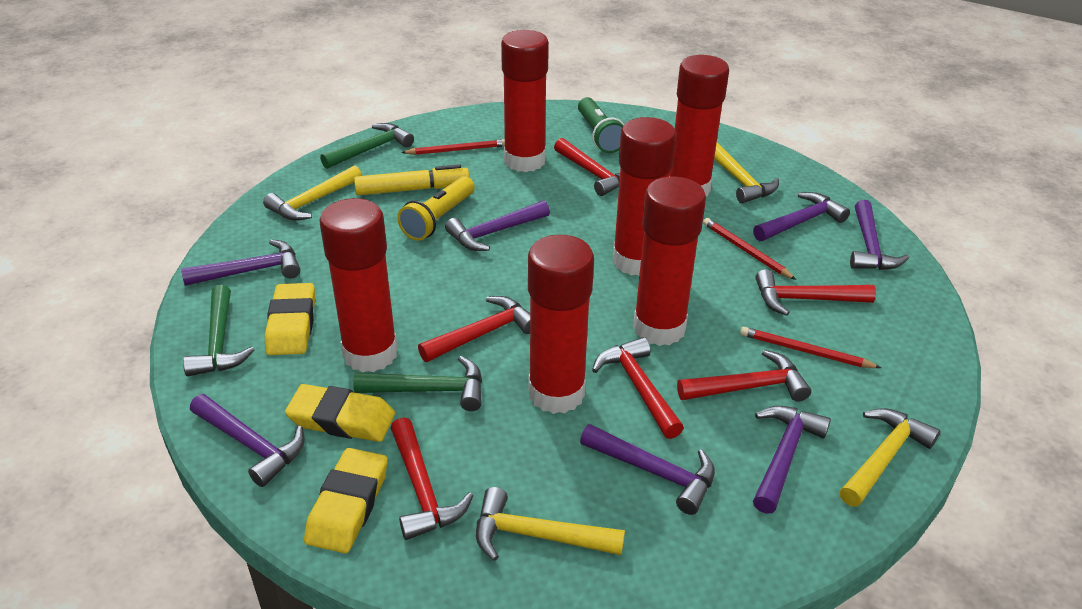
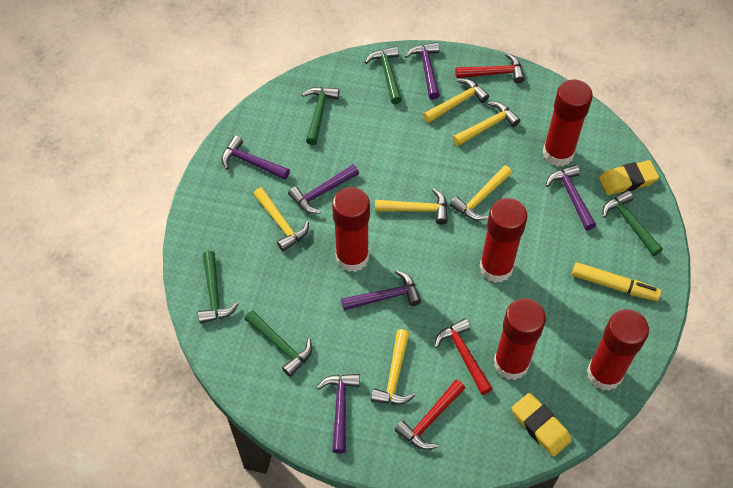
green flashlight: [578,97,624,153] = 1 -> none = 0
green hammer: [183,285,254,376] [320,123,414,169] [353,356,482,411] = 3 -> [198,251,239,323] [245,310,312,377] [302,87,339,145] [365,46,402,104] [603,190,663,256] = 5
purple hammer: [181,239,300,286] [190,394,305,487] [445,201,550,251] [580,424,715,515] [753,192,850,241] [753,406,831,514] [850,200,909,270] = 7 -> [221,135,290,180] [288,164,359,213] [317,374,360,453] [341,270,421,310] [405,42,440,100] [546,164,596,230] = 6
red glue stick: [319,198,398,373] [501,30,549,172] [528,235,594,414] [613,117,676,276] [633,176,706,346] [669,55,729,197] = 6 -> [332,187,370,272] [480,198,528,283] [494,298,546,380] [542,80,593,167] [587,309,649,391] = 5
red hammer: [391,417,473,540] [418,296,530,362] [554,138,620,196] [592,337,684,439] [677,350,811,401] [755,269,876,316] = 6 -> [395,379,465,450] [434,318,493,395] [455,53,525,83] = 3
red pencil: [401,139,505,155] [703,218,796,280] [740,327,881,368] = 3 -> none = 0
yellow eraser: [265,283,315,355] [285,384,395,442] [304,448,388,553] = 3 -> [511,393,572,457] [599,160,659,195] = 2
yellow flashlight: [397,176,475,241] = 1 -> none = 0
yellow hammer: [263,165,362,221] [476,487,625,561] [714,143,779,203] [839,408,940,507] = 4 -> [253,188,309,251] [371,329,416,405] [375,189,448,224] [423,79,489,123] [450,165,512,221] [453,102,520,146] = 6

